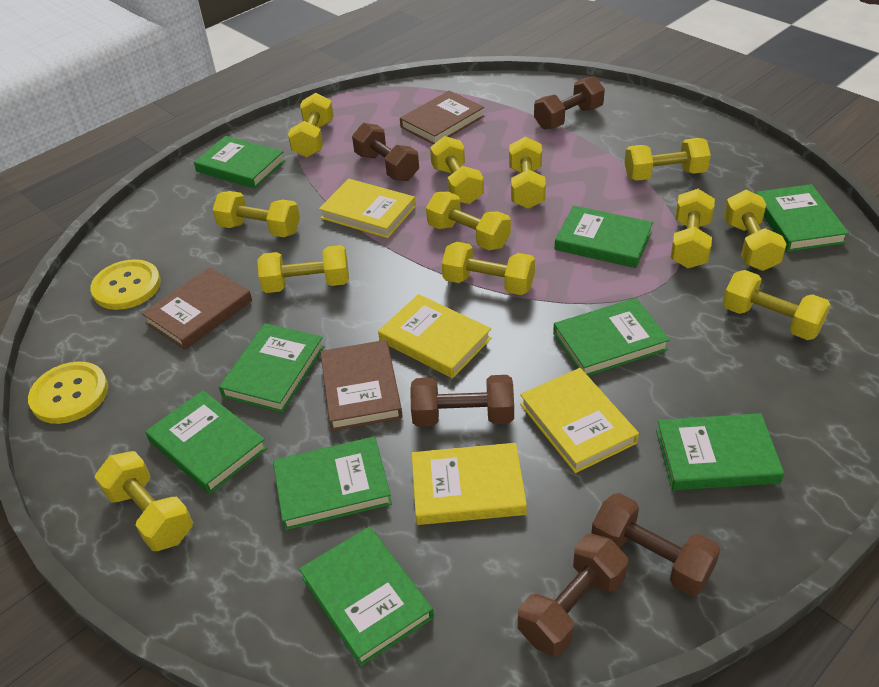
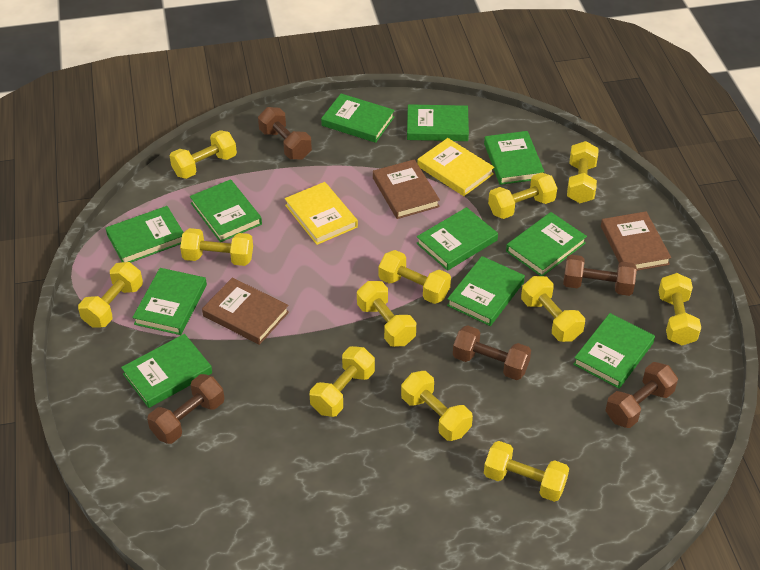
green book: [145,390,268,494] [194,136,285,188] [219,323,325,413] [273,437,392,530] [299,526,434,666] [553,298,670,376] [555,206,653,268] [656,413,784,490] [756,184,849,252] = 9 -> [106,206,184,263] [121,334,212,408] [132,268,207,335] [190,179,262,242] [321,94,395,143] [407,104,469,141] [416,207,498,271] [447,256,525,326] [484,131,545,185] [506,212,587,276] [573,313,655,389] = 11
yellow book: [319,179,416,238] [378,294,491,378] [412,443,527,525] [520,368,639,473] = 4 -> [285,182,358,245] [417,138,494,196] = 2
yellow button: [28,362,108,424] [90,259,161,310] = 2 -> none = 0

